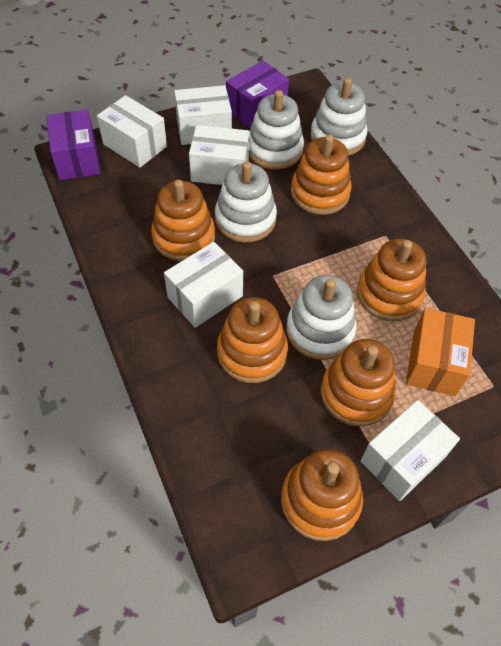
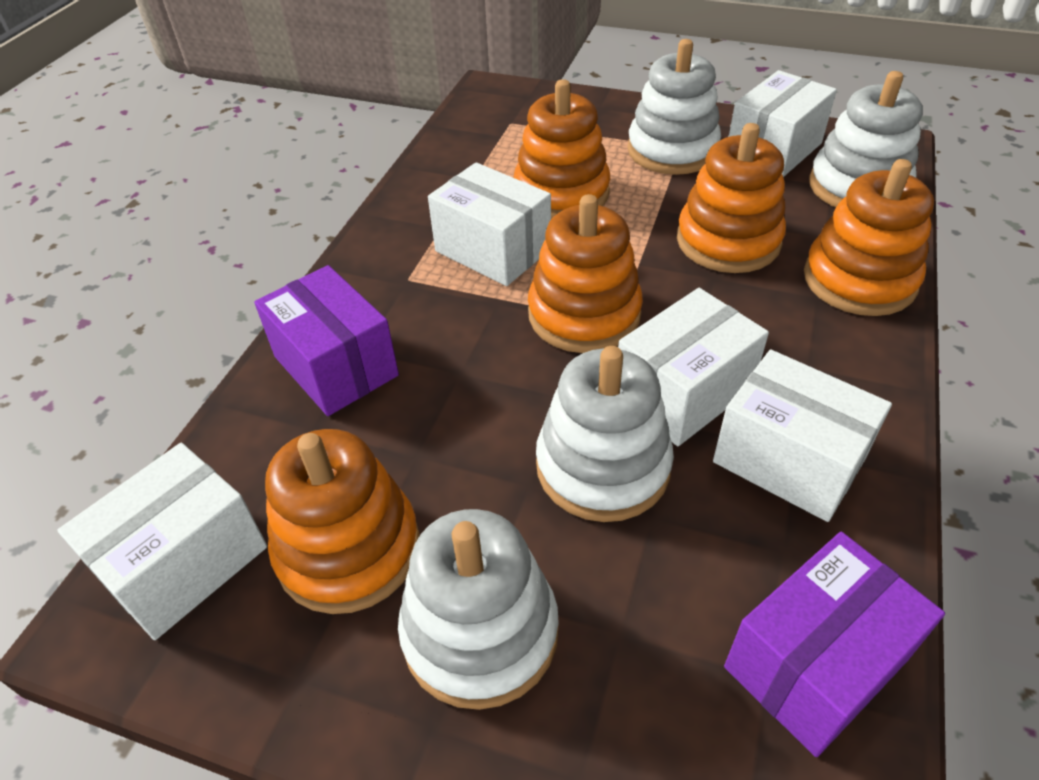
orange box: [406,308,475,396] = 1 -> none = 0
orange stacking toy: [151,180,215,261] [217,297,288,383] [281,449,363,541] [291,134,351,215] [321,339,396,427] [357,238,427,321] = 6 -> [265,429,419,614] [514,79,610,219] [528,194,643,353] [677,123,786,273] [804,159,934,316] = 5

